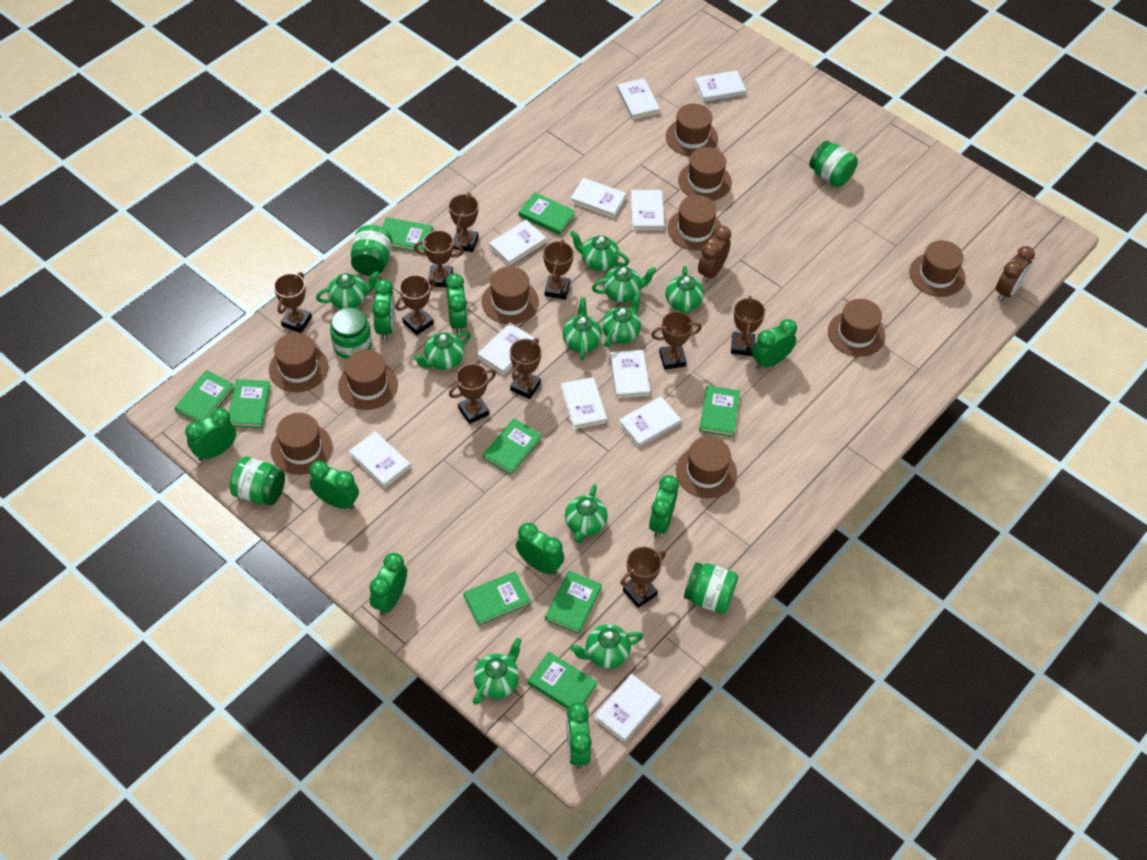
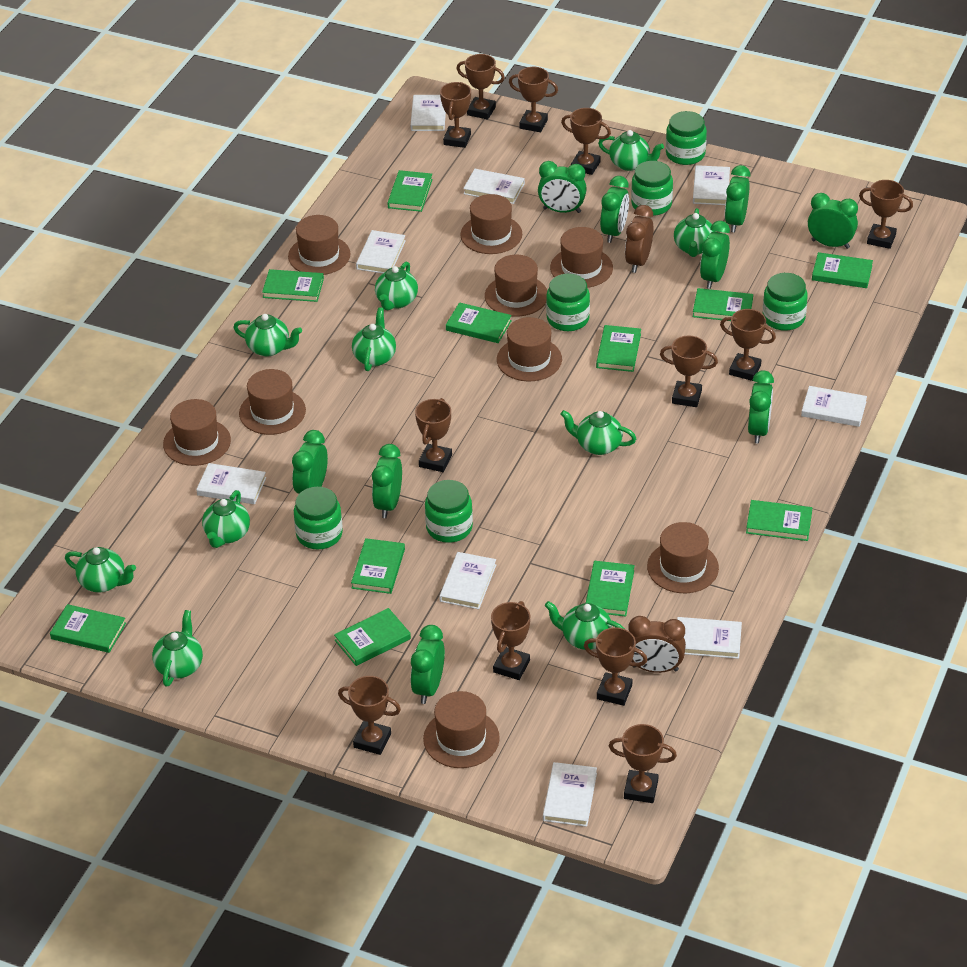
brown hat: [269,332,328,392] [271,413,333,475] [338,350,398,410] [482,267,539,324] [666,103,718,156] [668,195,722,251] [676,436,737,499] [678,147,732,201] [828,299,885,357] [909,240,965,297] = 10 -> [163,399,231,466] [239,369,306,435] [288,215,351,275] [423,691,500,768] [460,194,522,254] [485,255,547,317] [497,317,562,381] [550,227,613,288] [647,522,719,593] = 9
brown trophy: [274,272,312,333] [395,275,436,335] [414,230,464,288] [449,193,479,252] [449,363,496,424] [510,338,542,399] [543,240,574,300] [620,547,666,608] [651,311,702,370] [731,296,765,356] = 10 -> [338,676,401,755] [415,398,452,472] [440,82,471,148] [456,54,505,120] [491,601,530,680] [509,67,558,132] [561,108,611,175] [584,627,648,706] [609,724,677,803] [660,335,718,407] [720,309,776,381] [859,180,913,249] = 12
green book: [174,370,234,422] [229,379,271,428] [382,217,433,252] [464,571,531,626] [483,418,542,475] [519,192,575,235] [527,652,597,709] [545,571,602,634] [699,385,740,437] = 9 -> [50,604,126,653] [262,269,324,302] [334,608,411,666] [351,538,405,594] [388,170,433,212] [446,302,512,343] [586,561,635,617] [596,325,641,372] [693,288,753,321] [746,500,812,541] [812,252,873,288] = 11
green jar: [229,457,285,505] [330,308,372,359] [351,225,393,276] [684,562,738,614] [809,141,858,187] = 5 -> [294,487,343,549] [425,480,473,543] [546,274,590,331] [631,161,673,216] [666,111,707,165] [763,273,808,331] = 6
white book: [349,431,411,488] [477,323,535,375] [489,220,546,266] [561,377,607,429] [571,178,626,218] [594,674,661,742] [610,350,650,398] [617,78,660,119] [618,396,681,447] [631,190,665,230] [694,71,746,102] = 11 -> [196,463,266,504] [356,230,406,273] [411,95,446,131] [439,552,496,609] [463,169,525,204] [543,762,597,827] [677,617,742,659] [693,165,730,205] [801,386,867,427] = 9

